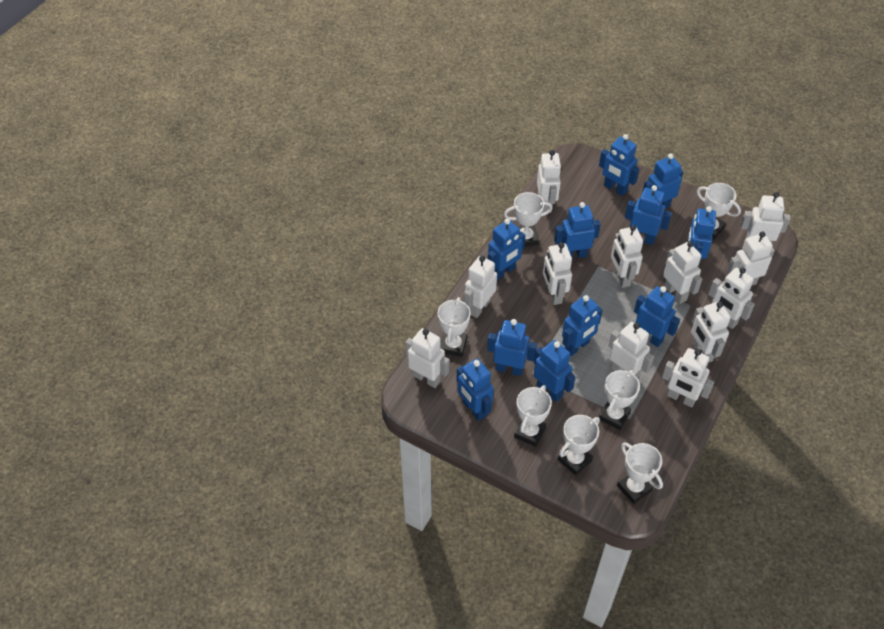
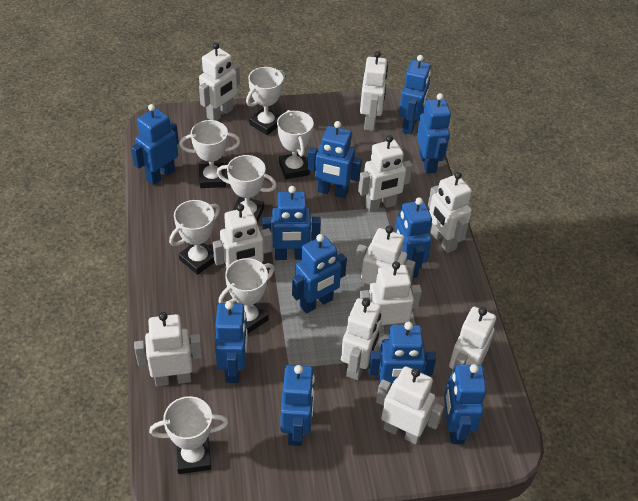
white robot: [405,328,450,388] [464,256,497,318] [537,150,561,213] [543,242,572,305] [608,322,654,378] [611,225,643,288] [662,348,714,408] [663,241,702,304] [691,301,731,363] [708,267,755,329] [727,231,775,285] [741,192,791,243] = 12 -> [134,312,202,386] [199,43,240,121] [213,204,272,270] [341,298,382,380] [355,225,415,290] [358,135,413,212] [359,261,422,335] [360,51,388,131] [376,366,444,444] [428,172,472,253] [449,306,496,375] = 11

